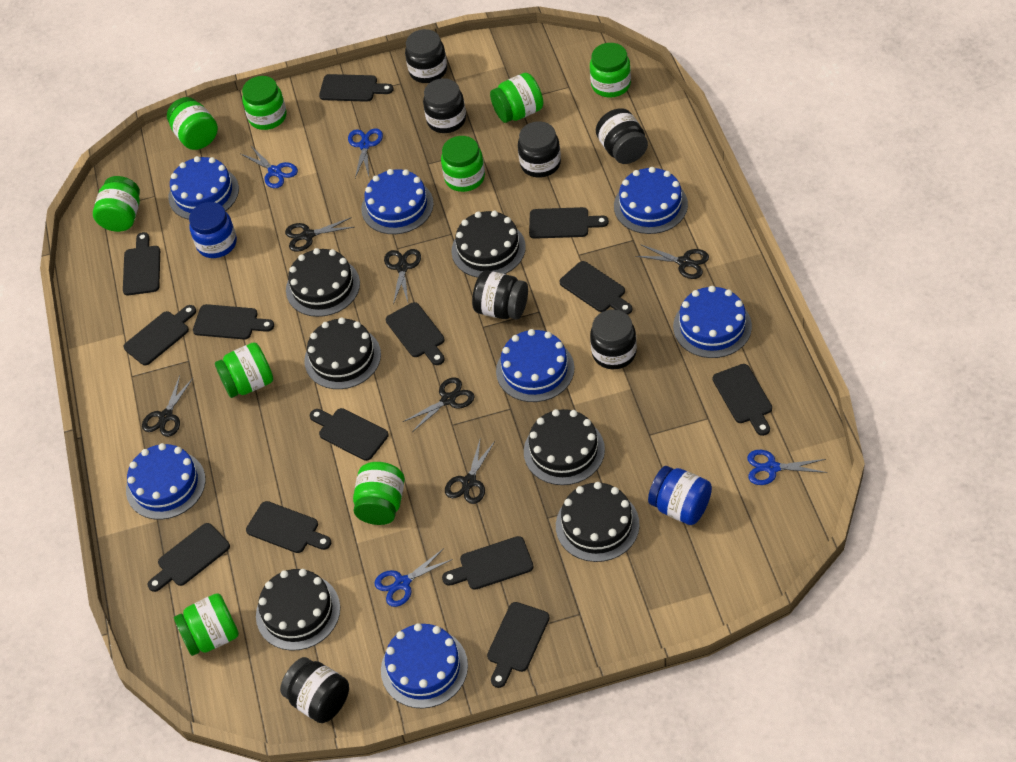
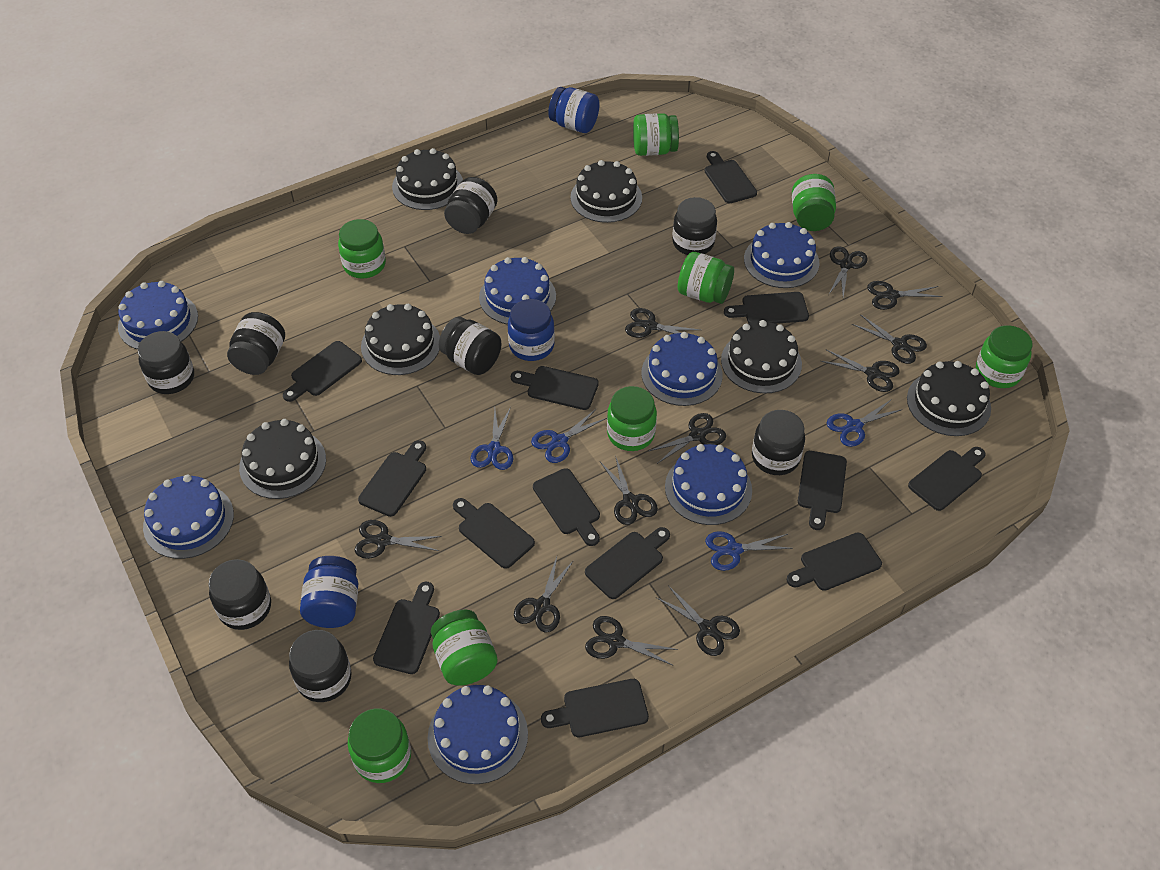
black jar: [280,657,349,723] [405,29,447,83] [423,78,466,133] [472,271,528,320] [518,121,561,177] [590,310,637,369] [596,108,648,164] = 7 -> [138,331,194,394] [209,559,271,630] [227,312,285,375] [289,630,352,702] [439,317,502,375] [444,177,497,234] [672,197,717,255] [752,410,805,475] = 8
black scissors: [142,376,194,437] [285,217,354,252] [384,249,421,305] [403,377,475,432] [445,437,495,504] [636,244,709,279] = 6 -> [355,520,442,559] [514,557,574,632] [585,616,678,665] [600,455,658,525] [625,308,700,338] [649,413,726,464] [656,585,740,656] [821,350,900,392] [828,246,868,297] [852,314,927,364] [867,281,943,310] = 11
blue jar: [189,202,237,258] [648,466,712,525] = 2 -> [300,556,358,628] [508,299,555,361] [548,87,600,133] = 3
green jar: [93,176,140,232] [167,97,218,150] [174,593,239,656] [215,342,273,398] [242,76,287,130] [353,462,405,525] [441,136,485,192] [490,73,543,123] [590,43,631,98] = 9 -> [338,219,386,279] [348,708,411,783] [431,609,498,686] [607,386,657,451] [633,113,679,156] [678,252,734,304] [792,174,836,231] [976,325,1033,388] = 8

